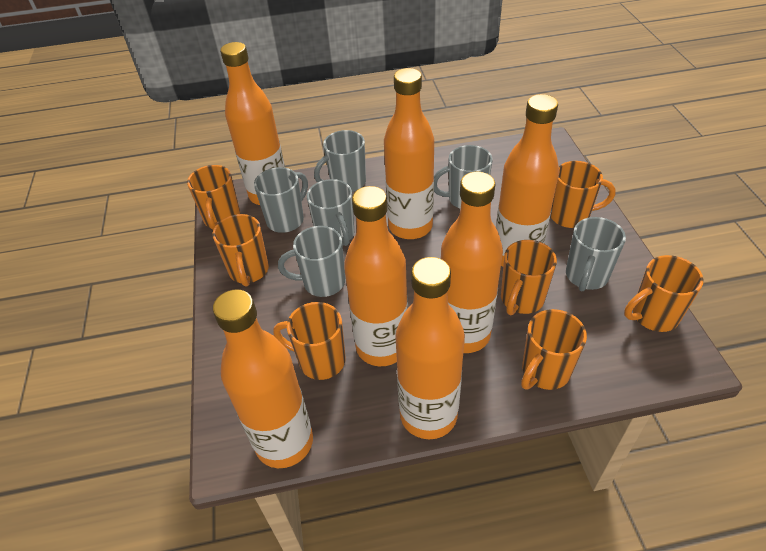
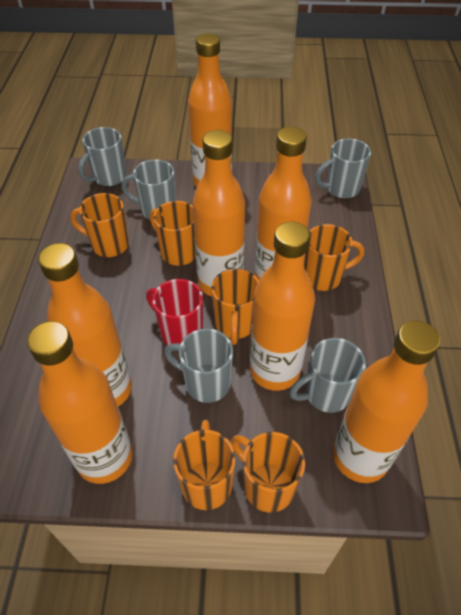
grey mug: [254,167,308,233] [278,226,345,297] [307,179,354,246] [314,130,366,192] [434,145,493,209] [566,217,626,291] = 6 -> [78,127,126,186] [121,160,176,220] [164,328,233,403] [289,338,366,413] [315,139,371,198] = 5
orange mug: [187,165,241,230] [212,214,269,287] [273,302,345,380] [501,240,557,315] [521,309,587,390] [550,161,616,228] [624,255,704,332] = 7 -> [70,193,129,257] [150,201,196,266] [173,420,236,510] [211,269,259,345] [231,432,305,513] [304,224,364,291] = 6
red mug: none = 0 -> [146,279,203,346] = 1

